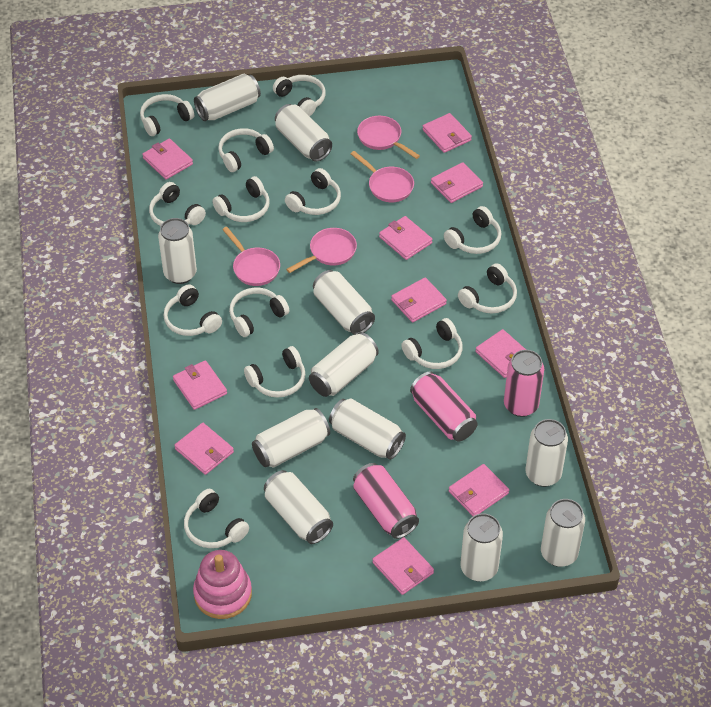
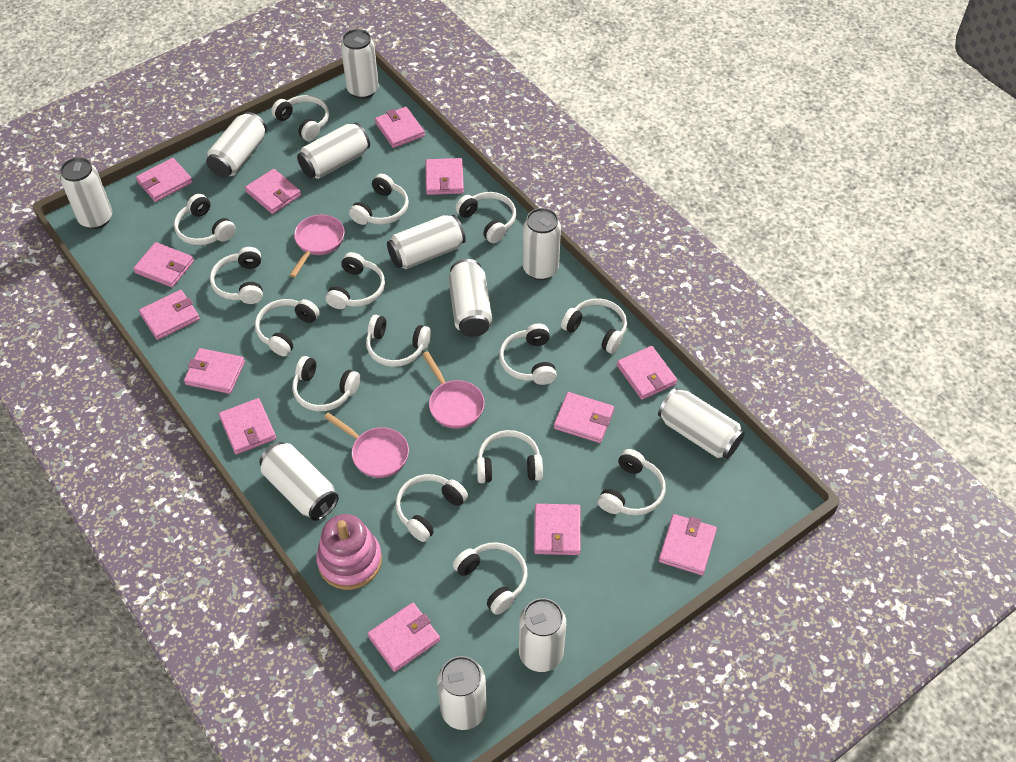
pink can: [353,463,419,539] [410,372,478,441] [504,350,544,417] = 3 -> none = 0
pink pan: [222,227,280,286] [286,228,357,273] [351,151,414,202] [357,116,420,159] = 4 -> [290,215,345,277] [324,413,409,478] [422,351,485,429] = 3
pink wallet: [142,139,193,180] [173,360,227,410] [174,423,234,475] [372,537,434,595] [379,216,433,260] [391,277,447,322] [422,113,472,153] [431,162,483,203] [449,464,509,516] [475,329,526,378] = 10 -> [133,242,194,287] [136,158,193,202] [139,290,200,340] [184,348,245,394] [219,398,276,454] [245,169,301,214] [367,603,440,672] [375,107,425,148] [425,158,464,195] [534,504,581,555] [554,392,614,443] [617,346,677,400] [659,514,717,575] = 13
white headphones: [140,94,194,136] [149,182,206,226] [164,284,222,336] [184,489,249,548] [213,176,270,222] [218,128,274,172] [229,288,289,337] [244,346,305,397] [273,75,326,116] [285,168,341,215] [401,318,462,369] [444,206,501,254] [458,263,517,313] = 13 -> [174,194,236,245] [210,247,263,304] [255,299,320,356] [271,95,329,141] [292,356,360,411] [326,252,385,309] [349,174,409,225] [366,315,431,367] [395,474,468,542] [453,542,528,615] [455,192,516,243] [477,430,543,483] [499,324,557,385] [561,298,627,354] [598,449,666,515] = 15

